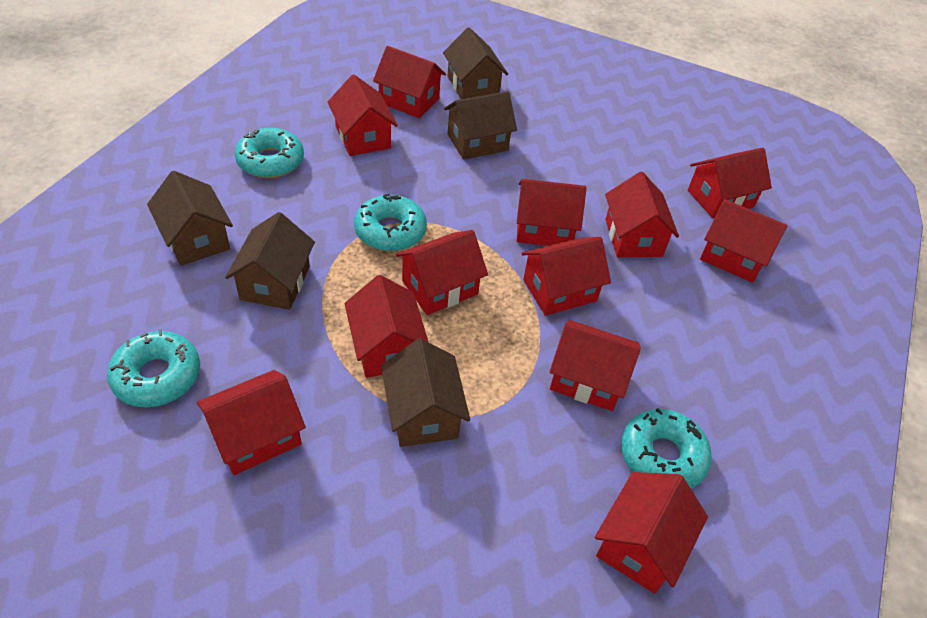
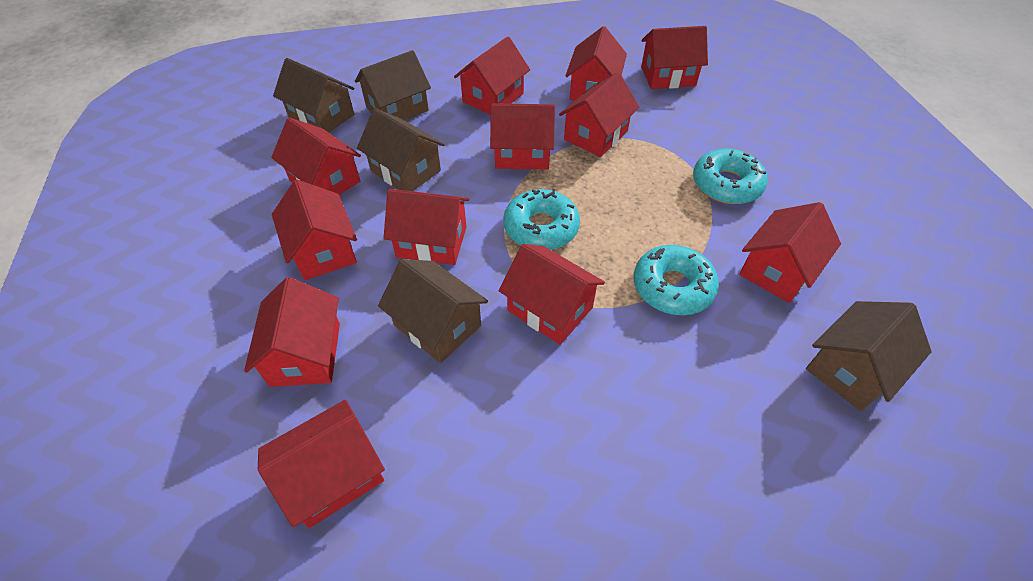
turquoise donut: [107,329,200,408] [235,128,304,178] [354,194,427,251] [621,408,712,489] = 4 -> [503,189,580,250] [634,245,719,315] [693,149,768,204] = 3

